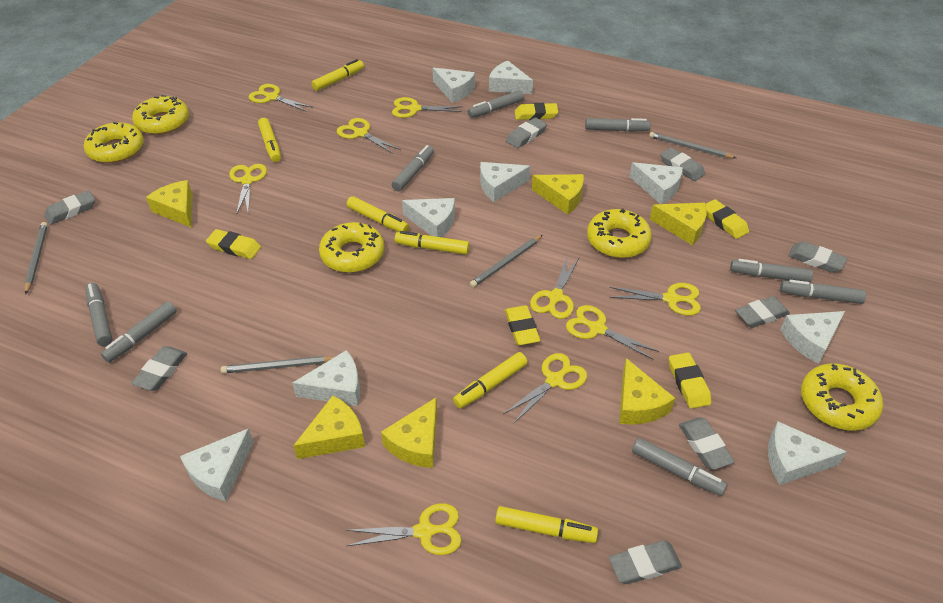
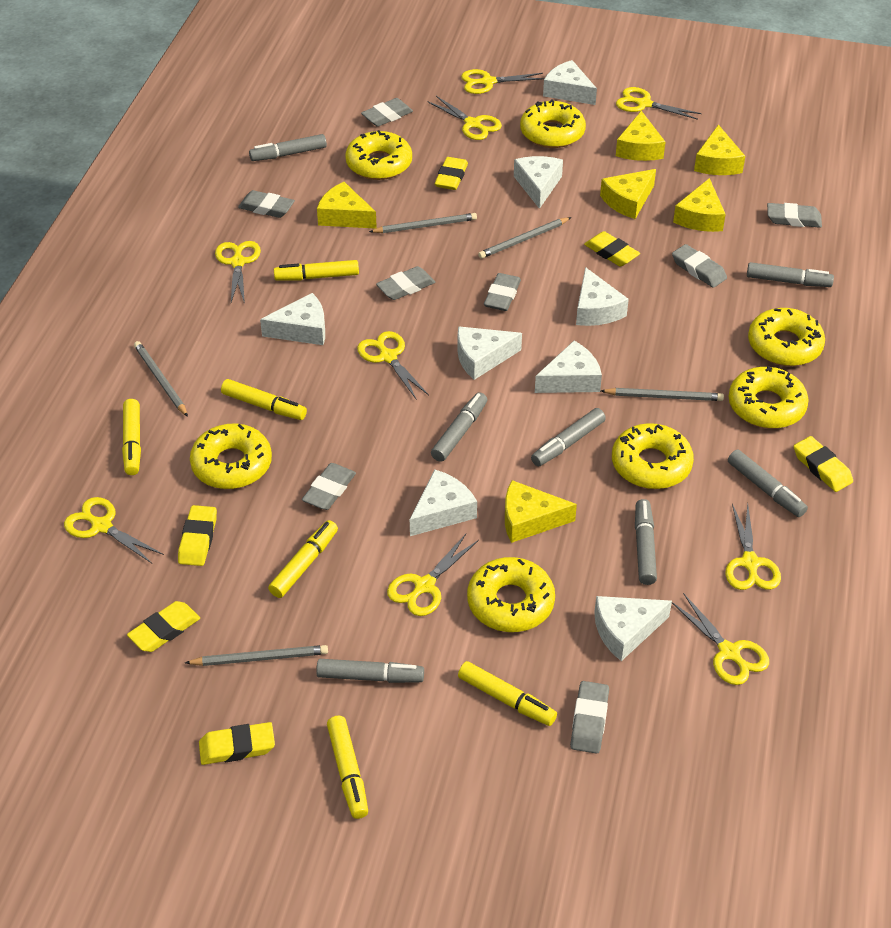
grey marker: [85,283,113,346] [101,301,177,363] [392,145,434,191] [468,90,524,118] [585,118,651,132] [632,438,727,496] [730,259,813,282] [780,280,866,304] = 8 -> [249,134,327,161] [316,659,424,683] [431,392,487,462] [531,408,606,466] [635,499,657,585] [728,450,808,517] [747,262,834,287] = 7
grey pencil: [24,222,48,294] [221,356,334,374] [470,235,543,287] [649,132,736,158] = 4 -> [134,341,188,417] [185,645,328,666] [369,213,477,233] [478,217,571,259] [601,388,724,401] = 5
white cheese: [180,428,253,501] [292,350,360,406] [402,198,455,237] [433,67,475,103] [480,162,530,202] [489,61,533,94] [629,162,683,204] [768,422,847,485] [780,311,845,364] = 9 -> [260,293,325,345] [410,470,477,536] [457,326,522,380] [514,156,563,209] [535,341,602,393] [543,60,597,105] [576,267,629,326] [594,596,672,661] = 8
yellow donut: [84,122,144,163] [132,95,189,135] [319,222,384,273] [587,209,652,258] [801,363,883,431] = 5 -> [190,424,272,489] [345,130,412,180] [467,557,555,632] [520,99,586,148] [612,423,694,489] [728,366,809,429] [748,308,825,366] = 7
yellow eraser: [206,229,261,259] [505,305,540,345] [515,103,559,120] [669,353,711,409] [705,199,749,239] = 5 -> [127,601,200,652] [178,505,217,566] [199,722,275,765] [435,157,468,190] [584,231,640,267] [794,436,853,492] = 6

